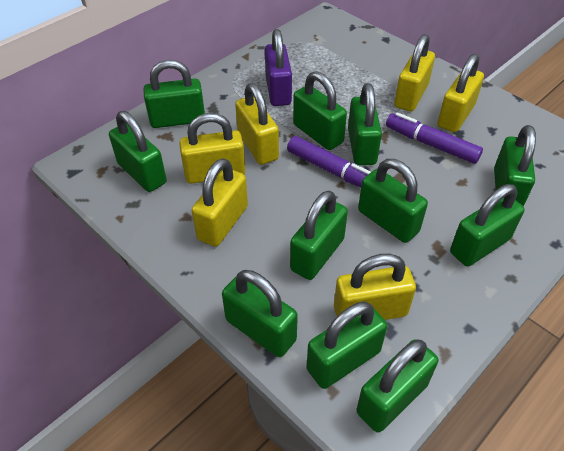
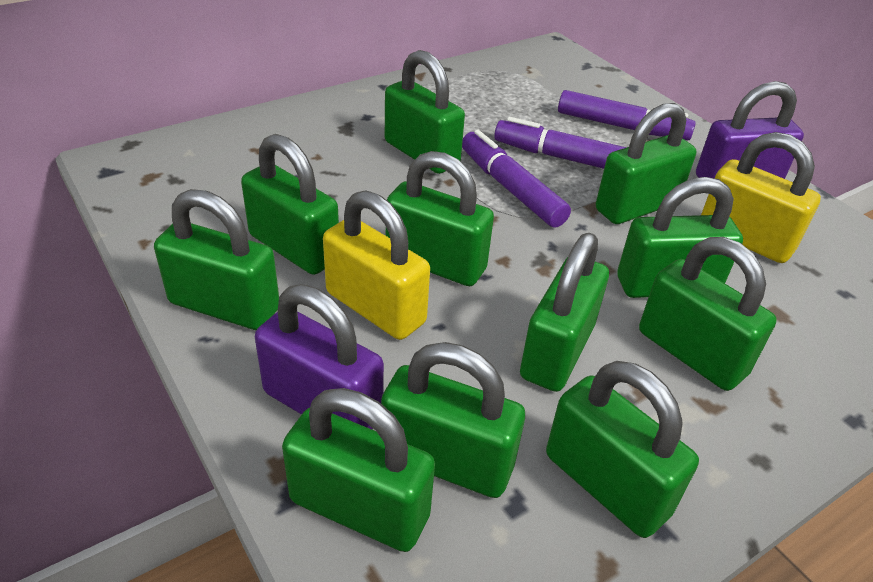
purple marker: [287,136,371,187] [386,112,483,164] = 2 -> [462,130,571,228] [494,117,627,169] [558,90,696,141] = 3
purple padlock: [265,29,292,106] = 1 -> [255,284,384,429] [696,81,804,179] = 2
yellow padlock: [179,113,245,184] [192,158,248,247] [235,83,279,165] [334,254,416,320] [394,34,435,111] [438,54,484,132] = 6 -> [323,190,430,340] [701,132,821,263] = 2

